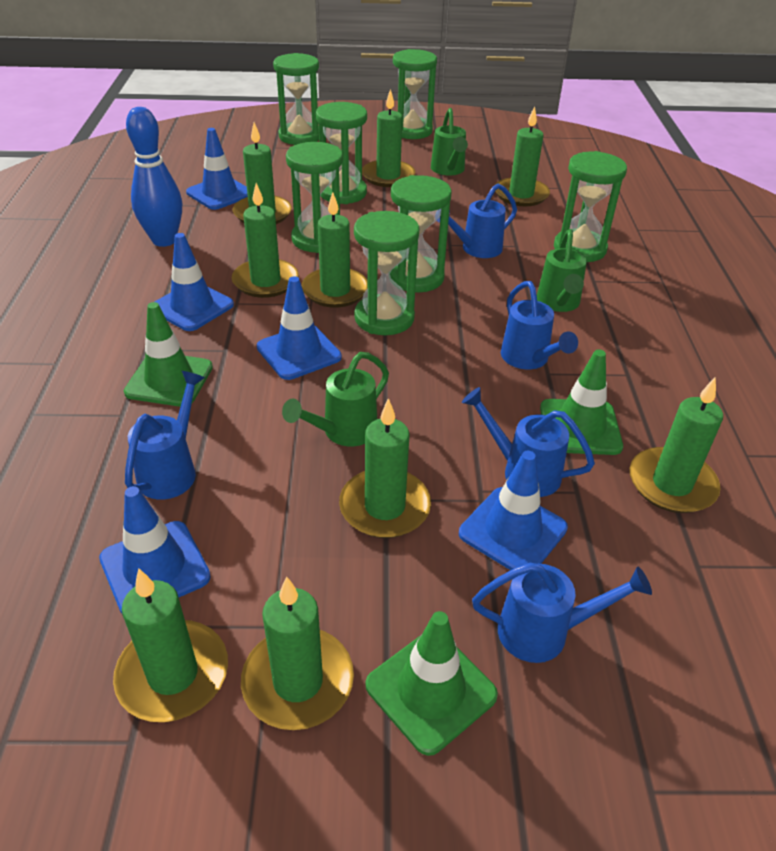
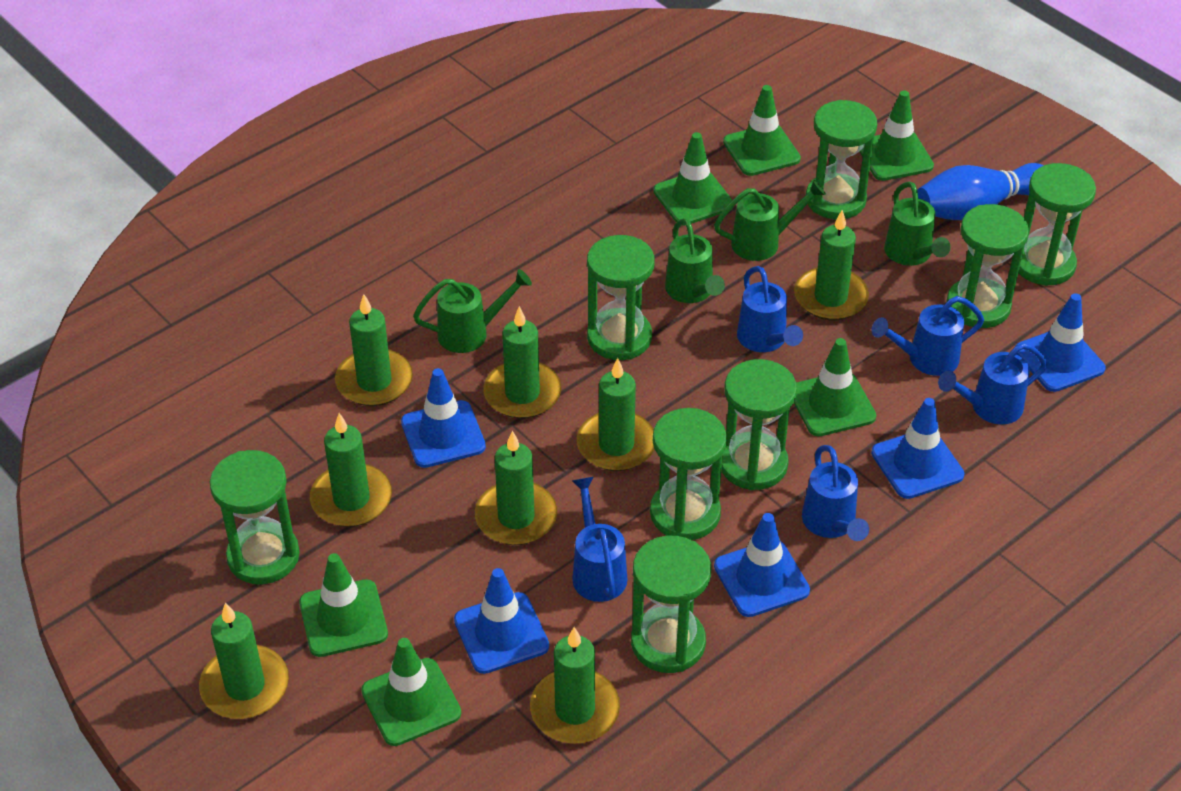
green candle: [113,568,228,722] [232,183,299,298] [233,122,292,224] [241,576,354,730] [302,192,368,308] [339,398,431,538] [362,89,415,187] [495,106,550,206] [630,377,723,513] = 9 -> [199,602,289,719] [310,413,392,527] [335,294,413,406] [475,431,557,545] [483,306,561,419] [530,627,620,744] [577,358,655,471] [794,210,869,320] = 8
green hourglass: [273,53,319,145] [286,142,343,253] [316,102,367,204] [354,211,419,335] [390,175,451,292] [393,49,437,139] [554,151,627,262] = 7 -> [210,450,300,584] [587,235,655,360] [631,536,711,673] [650,408,727,540] [721,359,797,490] [806,100,877,219] [946,204,1029,328] [1018,163,1096,286] = 8
green traffic cone: [124,302,213,407] [366,611,498,756] [540,349,623,455] = 3 -> [299,553,388,657] [361,638,461,746] [653,132,733,226] [723,85,801,176] [794,338,876,436] [859,91,934,181] = 6
green watering can: [282,352,389,446] [431,108,468,175] [537,229,587,312] = 3 -> [413,269,532,353] [665,218,725,303] [714,179,826,261] [884,182,950,266] = 4

